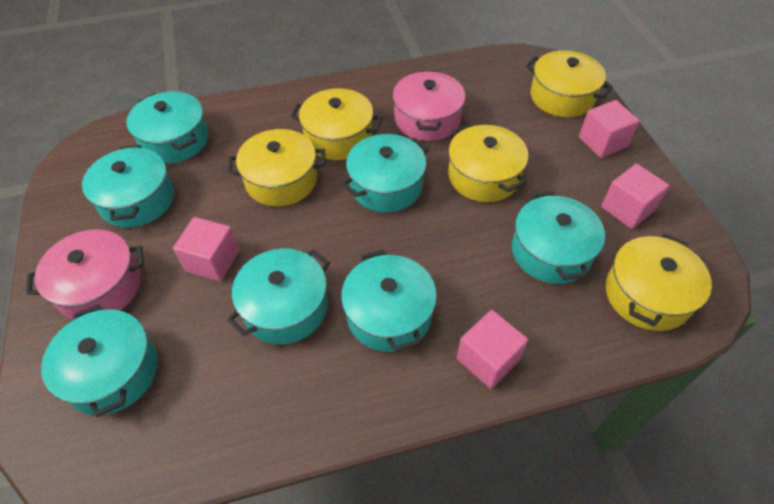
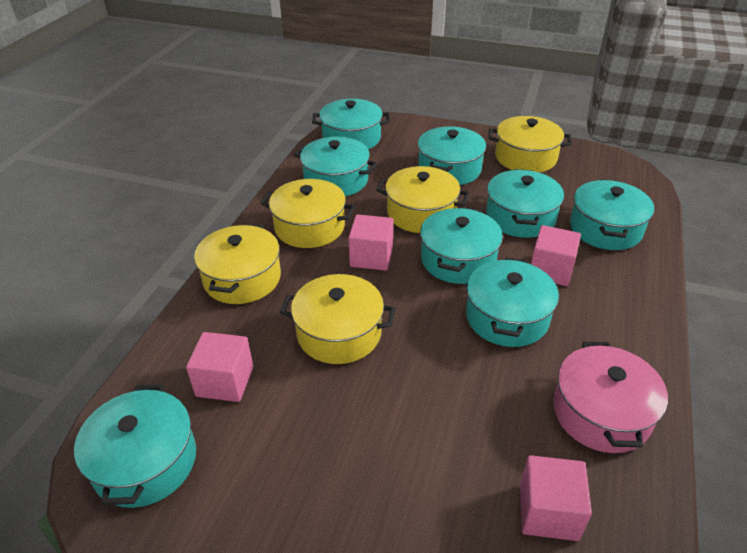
pink pot: [26,229,144,320] [393,70,466,141] = 2 -> [553,342,668,453] = 1
turquoise pot: [41,304,158,417] [82,145,174,228] [126,92,209,163] [227,248,330,344] [341,134,429,212] [341,250,437,352] [512,192,605,284] = 7 -> [74,384,196,508] [294,136,377,196] [312,99,390,149] [418,126,486,185] [420,207,503,284] [466,257,559,347] [486,169,564,238] [570,179,654,250] = 8

